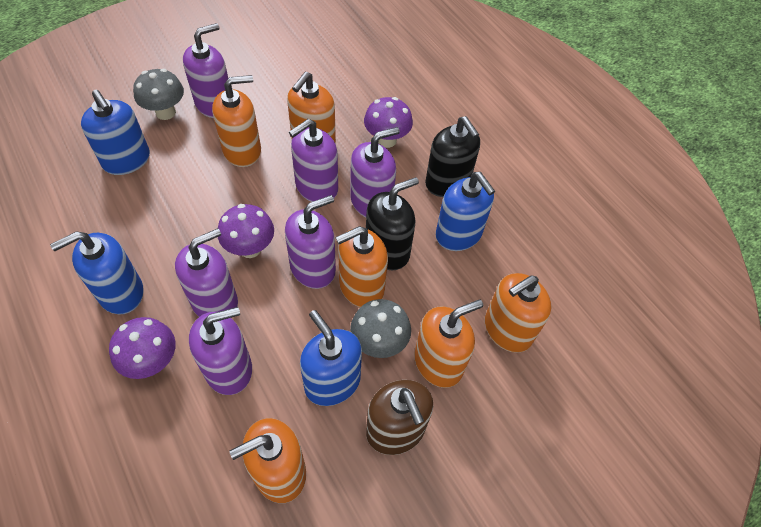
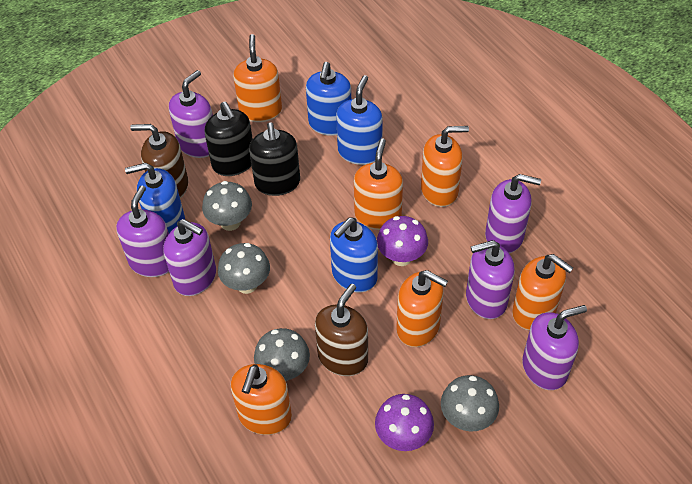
brown soap dispenser: [366,380,433,455] = 1 -> [130,124,188,198] [315,284,368,376] = 2
grey mushroom: [133,69,184,120] [350,299,411,358] = 2 -> [202,181,252,231] [218,243,270,294] [254,328,310,381] [441,375,499,432] = 4
purple mushroom: [109,317,176,379] [218,204,274,258] [364,97,413,148] = 3 -> [375,394,434,451] [377,216,428,266] = 2

